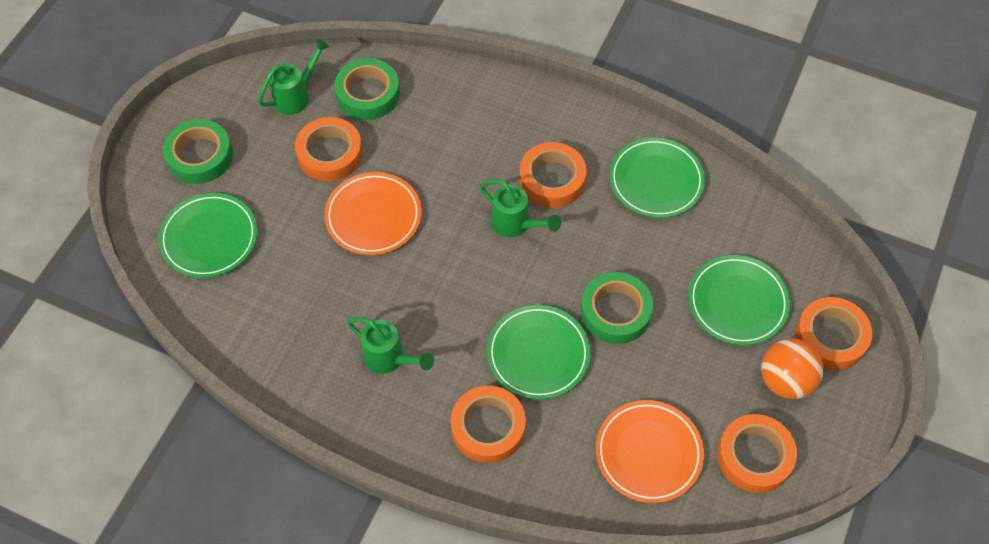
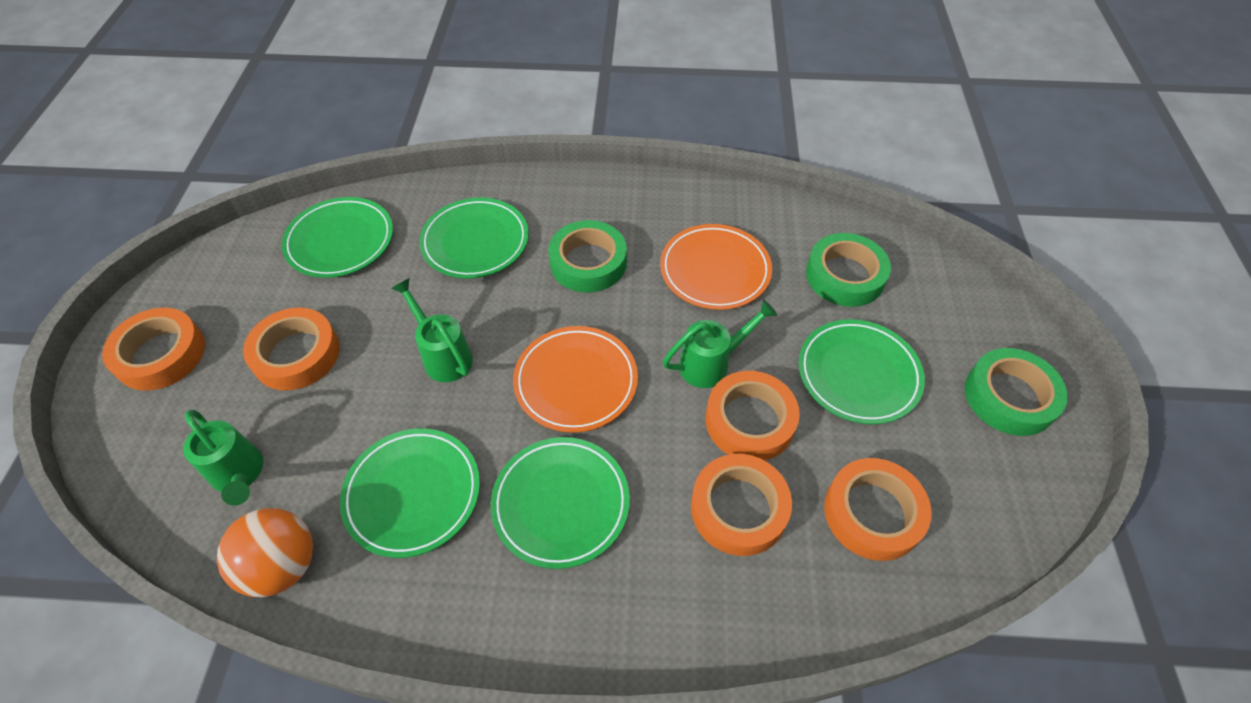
green plate: [158,193,257,278] [487,305,591,400] [609,137,705,218] [688,255,790,345] = 4 -> [281,197,393,278] [340,428,480,558] [419,198,529,278] [491,437,630,569] [798,319,925,424] = 5

